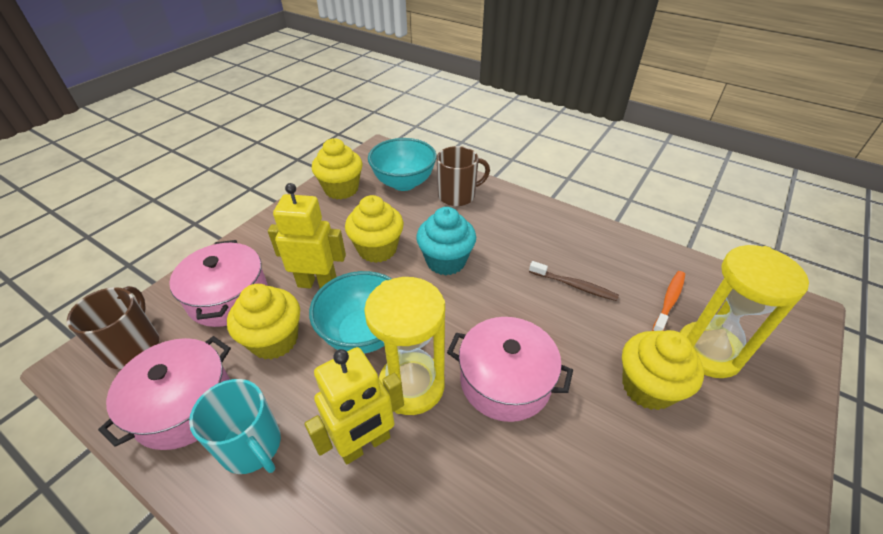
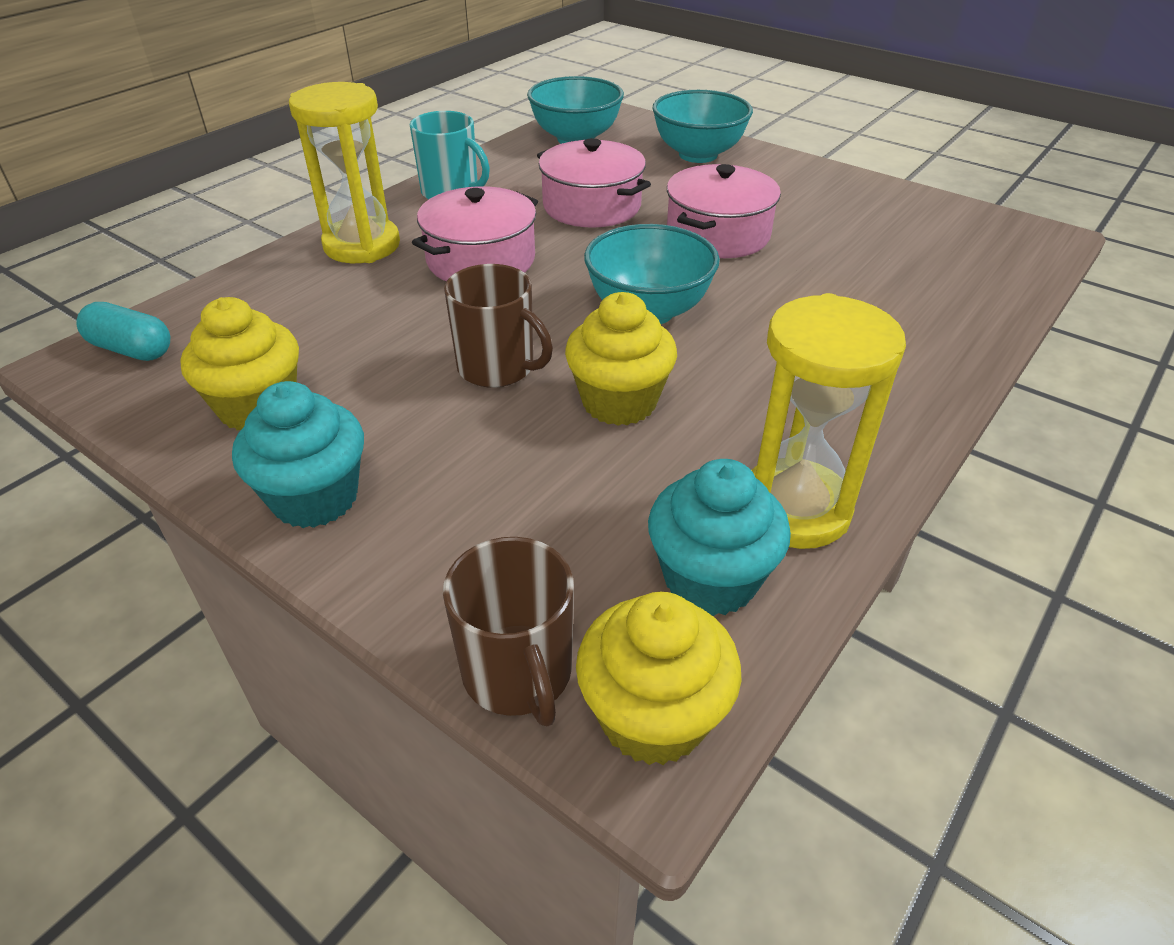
brown toothbrush: [529,261,619,301] = 1 -> none = 0
orange toothbrush: [652,271,685,331] = 1 -> none = 0
turquoise bowl: [309,271,392,353] [368,138,437,191] = 2 -> [527,76,624,144] [584,224,720,324] [652,90,753,163] = 3
turquoise capsule: none = 0 -> [77,302,170,361] = 1
turquoise cupcake: [416,207,476,275] = 1 -> [232,381,364,528] [648,459,791,616] = 2
yellow cupcake: [227,284,300,359] [312,138,363,199] [345,195,404,263] [622,330,704,410] = 4 -> [180,297,299,430] [565,292,677,426] [576,592,741,765] = 3
yellow robot: [268,183,346,288] [305,347,404,464] = 2 -> none = 0

